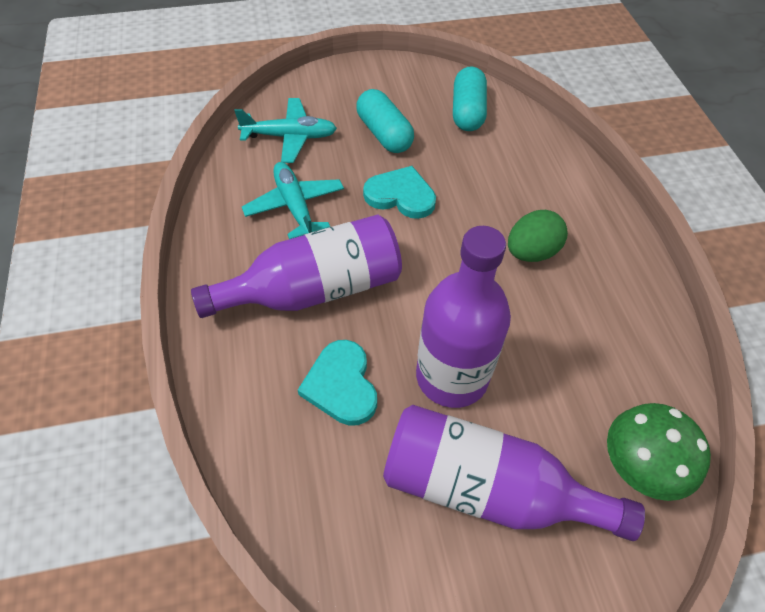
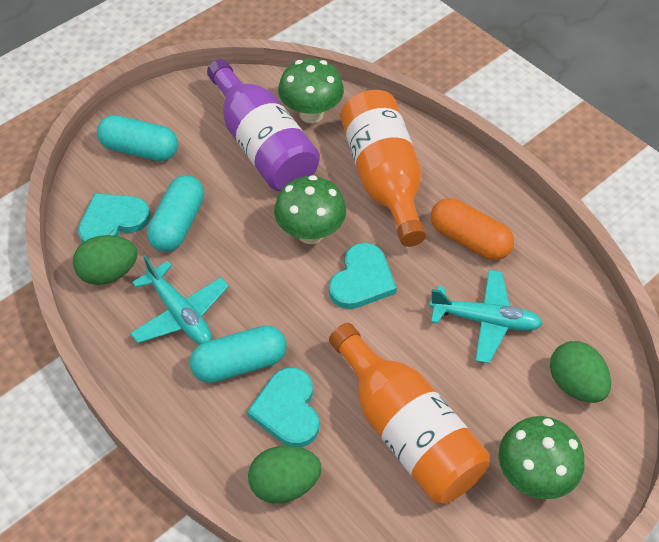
green egg: [508,210,568,262] = 1 -> [73,235,137,285] [248,446,322,503] [550,341,611,403] = 3
green mushroom: [607,403,711,501] = 1 -> [274,175,346,244] [278,58,344,123] [499,416,585,499] = 3
orange bottle: none = 0 -> [329,323,490,503] [340,90,426,247] = 2
orange capsule: none = 0 -> [431,198,514,260] = 1
purple bottle: [191,214,402,318] [383,405,645,541] [416,226,511,408] = 3 -> [207,59,320,191] = 1
turquoise capsule: [356,89,414,153] [453,67,487,131] = 2 -> [97,115,178,161] [147,175,204,252] [190,325,287,383] = 3
turquoise heart: [298,340,377,426] [363,166,436,219] = 2 -> [78,193,151,243] [247,367,319,447] [329,243,397,309] = 3

